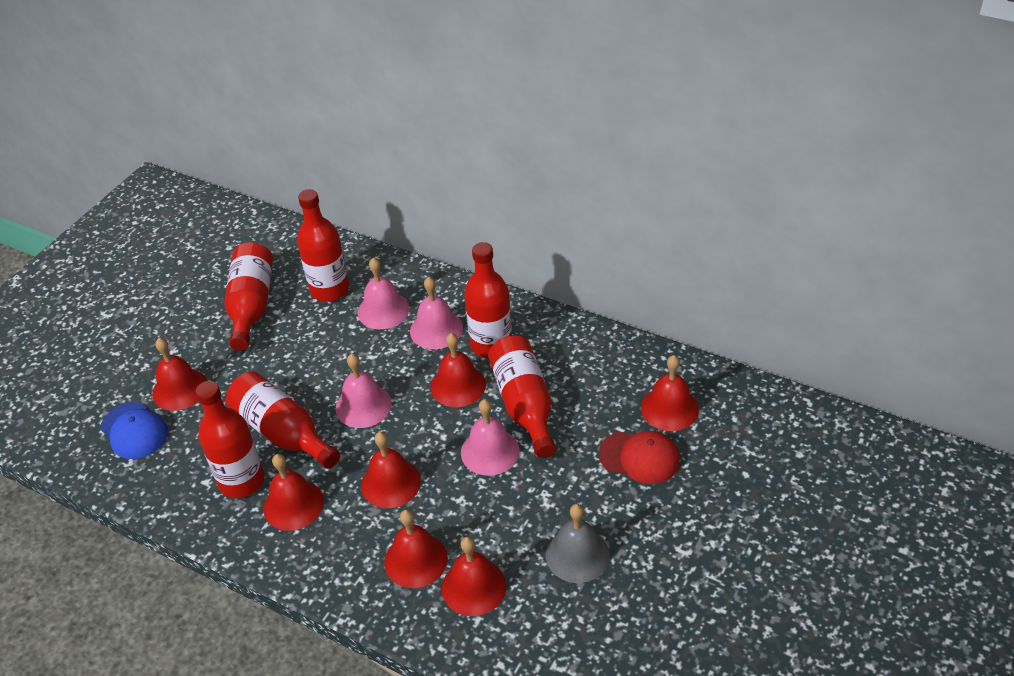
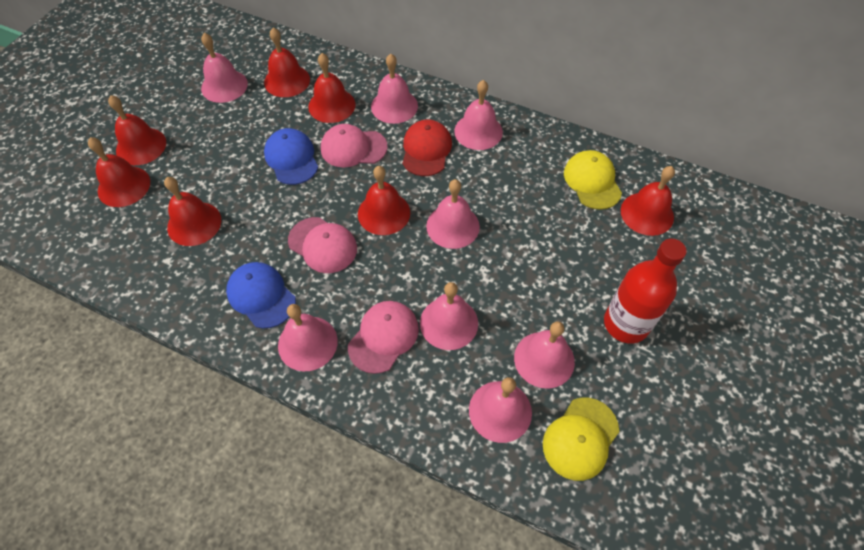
blue cap: [100,402,168,459] = 1 -> [226,262,296,328] [264,128,318,185] = 2
grey bell: [546,504,610,583] = 1 -> none = 0
pink bell: [336,354,392,428] [357,258,409,329] [410,277,463,349] [461,399,519,476] = 4 -> [201,33,248,103] [278,304,338,372] [371,54,418,124] [420,282,478,350] [426,179,480,249] [454,80,503,150] [469,377,532,443] [514,321,575,389] = 8
pink cap: none = 0 -> [288,217,357,273] [321,124,388,168] [348,301,419,374] = 3
red bottle: [196,381,264,498] [224,242,273,351] [226,371,340,469] [297,189,350,302] [464,242,512,358] [488,336,556,458] = 6 -> [604,238,687,344] = 1
yellow cap: none = 0 -> [543,397,619,481] [564,150,622,210] = 2

